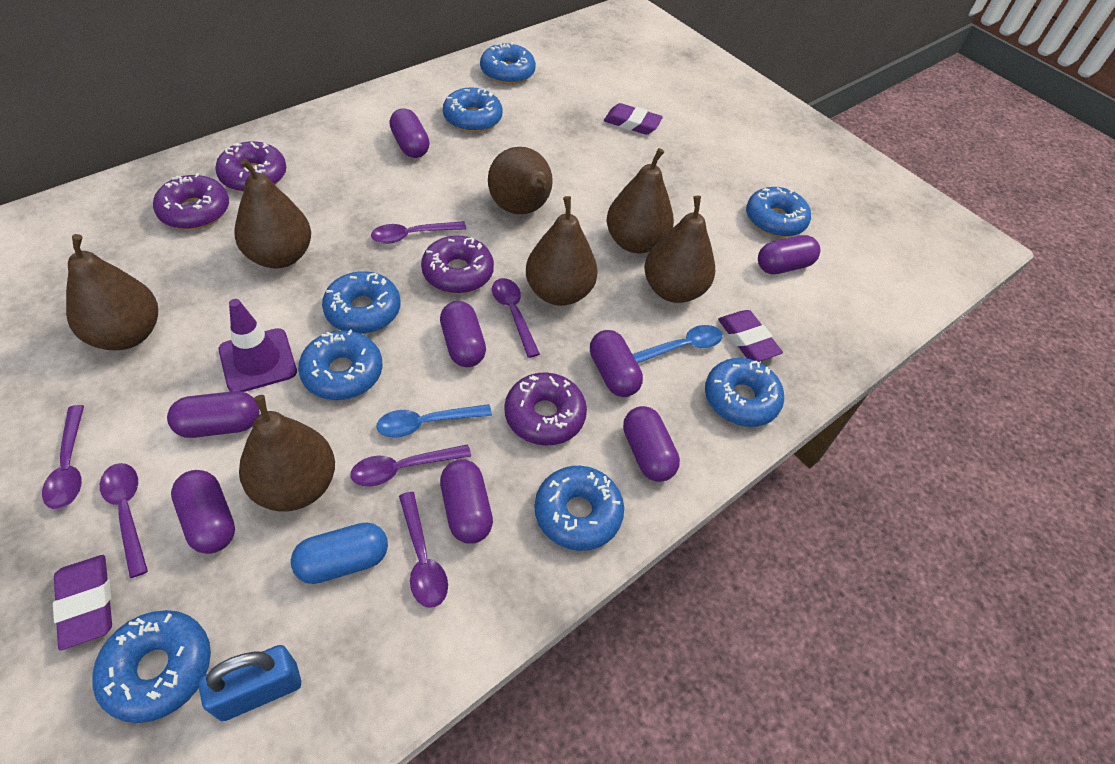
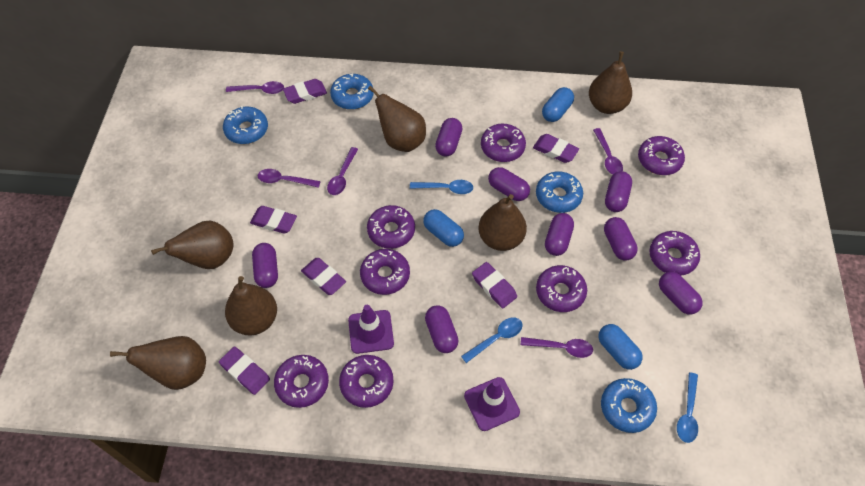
blue capsule: [291,522,388,584] = 1 -> [423,209,464,247] [542,87,574,122] [598,324,643,370] = 3
blue donut: [92,610,211,723] [298,330,383,400] [322,271,401,334] [443,87,502,132] [480,42,536,84] [535,466,624,551] [705,358,784,427] [746,187,811,237] = 8 -> [223,106,268,144] [330,74,373,110] [536,171,583,213] [601,378,657,433] = 4
blue padlock: [198,645,301,721] = 1 -> none = 0
blue spoon: [376,404,492,438] [633,325,723,363] = 2 -> [410,180,473,194] [461,318,523,363] [677,372,698,443] = 3
brown pear: [66,234,158,350] [234,158,311,269] [239,395,335,512] [488,147,553,214] [526,196,598,306] [606,148,674,253] [644,195,715,303] = 7 -> [110,336,206,390] [151,221,233,269] [225,276,277,336] [368,86,426,152] [478,194,527,251] [589,51,632,114] = 6
purple donut: [153,173,229,230] [215,141,286,192] [421,235,494,294] [504,372,587,446] = 4 -> [274,355,329,408] [339,355,394,408] [360,249,410,295] [367,205,415,249] [481,124,526,162] [536,265,587,312] [638,136,685,175] [649,231,700,275] = 8
purple eraser: [53,555,112,650] [604,103,663,135] [718,310,783,362] = 3 -> [219,347,270,395] [250,206,297,234] [283,79,327,104] [301,258,346,295] [472,262,517,308] [533,134,579,163] = 6
purple spoon: [42,405,84,509] [100,463,148,578] [351,444,471,486] [371,221,466,244] [399,492,448,608] [492,278,540,358] = 6 -> [226,81,284,94] [258,169,321,188] [327,147,358,195] [520,337,593,358] [593,128,623,175] = 5
purple traffic cone: [219,299,297,392] = 1 -> [348,305,394,354] [464,377,520,431] = 2

